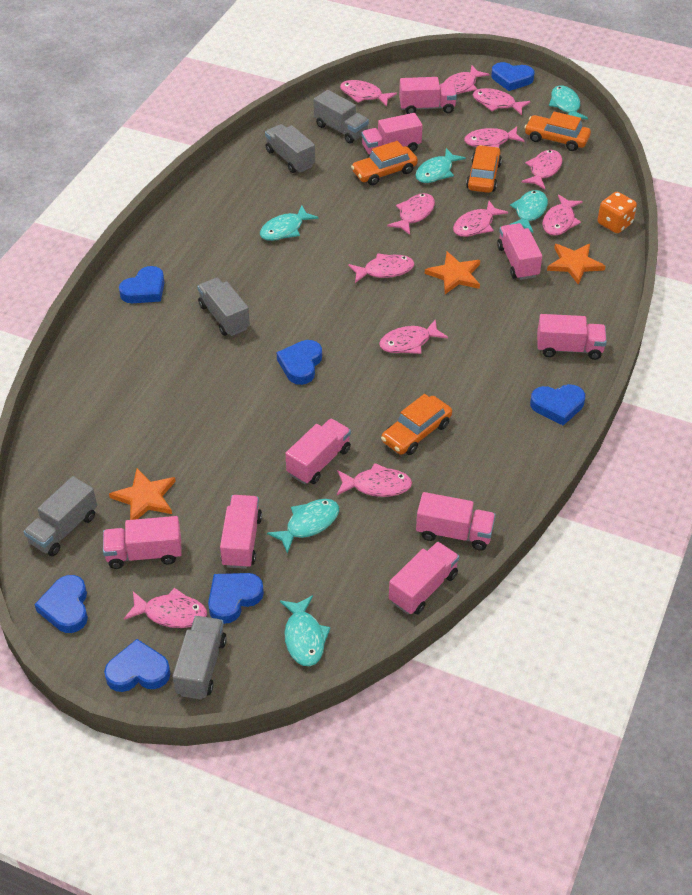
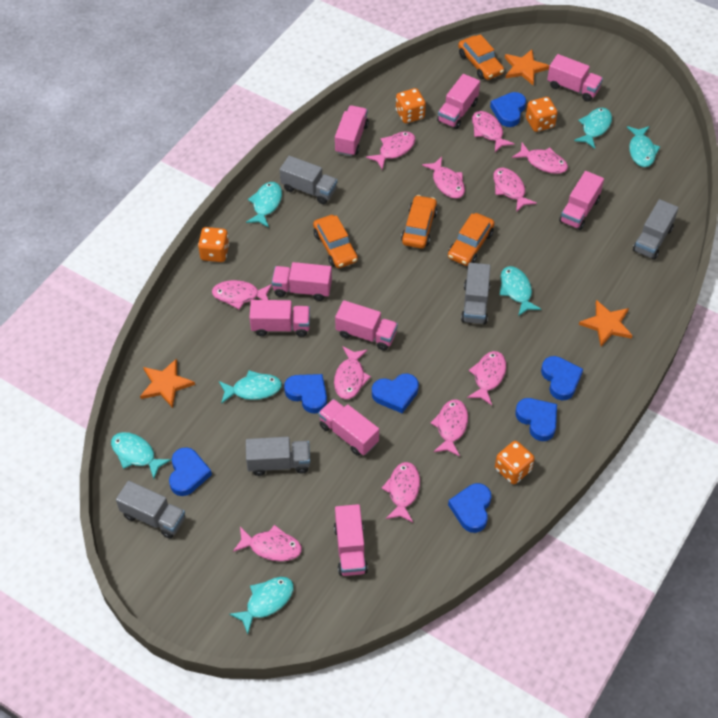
orange dice: [598,192,637,233] = 1 -> [198,227,229,262] [396,88,426,123] [495,441,535,484] [526,97,557,132] = 4
pink fish: [124,588,207,628] [337,463,412,497] [340,80,397,107] [348,253,414,283] [379,319,448,354] [387,193,435,235] [444,66,489,94] [453,201,508,237] [464,127,525,148] [473,88,531,115] [521,150,563,189] [543,195,583,236] = 12 -> [212,280,272,309] [233,525,302,561] [334,346,371,399] [366,132,416,170] [381,462,420,522] [422,157,465,199] [431,399,468,457] [467,351,506,405] [472,111,514,152] [493,167,537,212] [512,143,568,174] = 11
turquoise fish: [260,205,319,241] [267,499,339,554] [280,595,331,666] [415,148,466,183] [509,190,548,233] [549,85,588,119] = 6 -> [111,432,171,479] [219,370,282,404] [229,577,294,634] [246,182,282,228] [500,266,541,316] [574,108,612,149] [627,126,660,167] = 7

